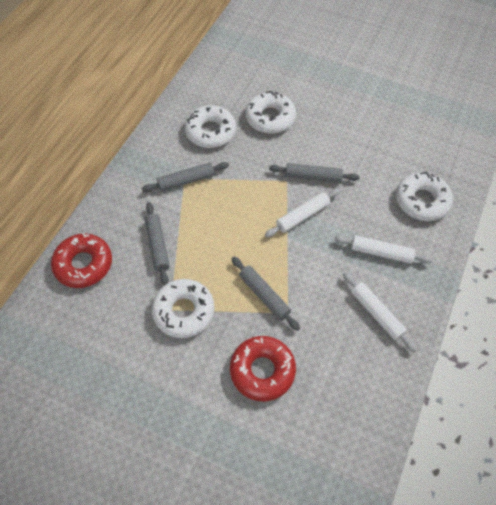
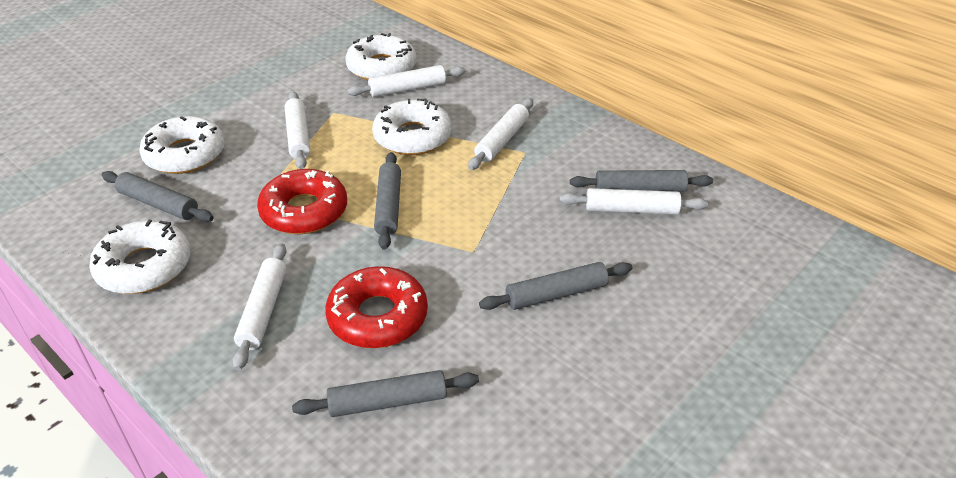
grey rolling pin: [142,162,229,192] [145,202,170,285] [231,257,300,331] [269,163,360,183] = 4 -> [102,171,214,222] [292,370,479,417] [374,152,401,250] [479,262,632,310] [570,170,713,192] = 5
white rolling pin: [265,188,340,237] [335,235,433,264] [343,272,417,352] = 3 -> [233,243,287,370] [285,92,310,169] [347,65,465,97] [468,98,533,170] [559,188,708,214] = 5

